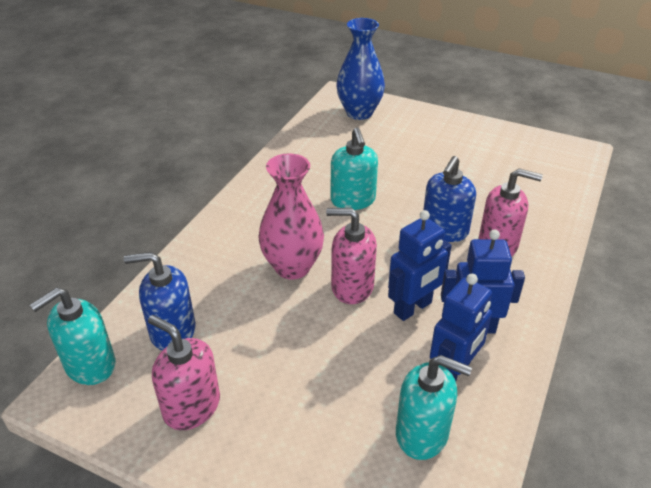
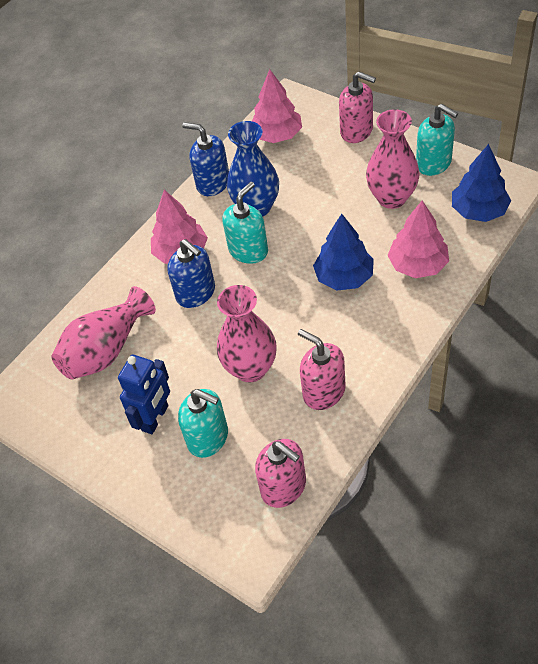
blue robot: [388,210,452,321] [430,274,492,381] [441,229,525,334] = 3 -> [118,355,170,434] = 1
blue tree: none = 0 -> [313,214,374,291] [452,144,511,222] = 2
pink tree: none = 0 -> [151,190,208,264] [252,69,302,143] [387,200,449,278] = 3
pink vase: [258,153,324,280] = 1 -> [51,286,156,379] [217,285,277,383] [366,109,420,209] = 3

